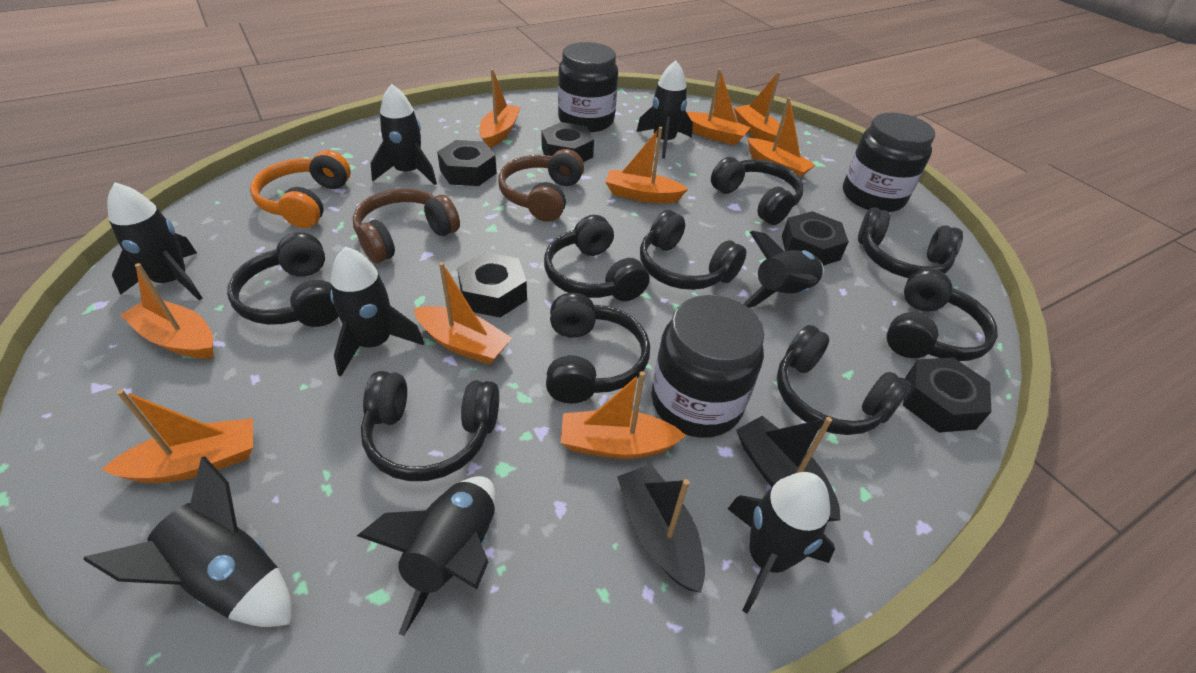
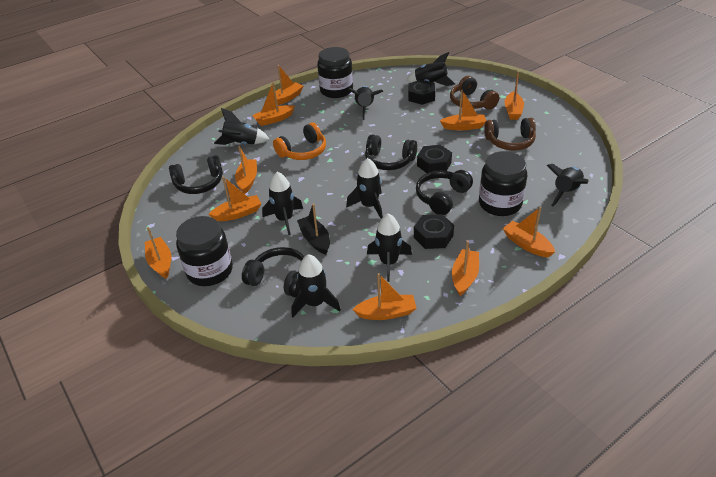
black boat: [617,464,705,593] [736,416,841,521] = 2 -> [297,203,330,255] = 1
black headphones: [227,232,339,327] [361,371,499,481] [544,215,650,301] [546,293,650,404] [640,210,746,290] [711,157,804,225] [777,325,911,435] [858,207,963,278] [886,268,998,361] = 9 -> [169,155,223,194] [242,247,304,298] [365,135,417,170] [416,170,473,215] = 4
black nut: [437,140,497,186] [457,252,527,317] [541,122,594,162] [782,211,849,266] [903,357,992,433] = 5 -> [408,80,435,105] [414,214,454,249] [417,145,452,173] = 3
orange boat: [102,389,253,483] [120,263,213,359] [414,262,512,365] [479,69,521,148] [561,371,686,459] [605,127,688,203] [686,68,751,145] [734,72,782,144] [748,97,815,178] = 9 -> [145,227,172,279] [208,177,261,221] [235,145,257,194] [252,82,295,126] [274,65,303,106] [352,273,416,320] [440,90,486,130] [452,241,479,296] [503,207,555,257] [504,71,524,120] = 10

